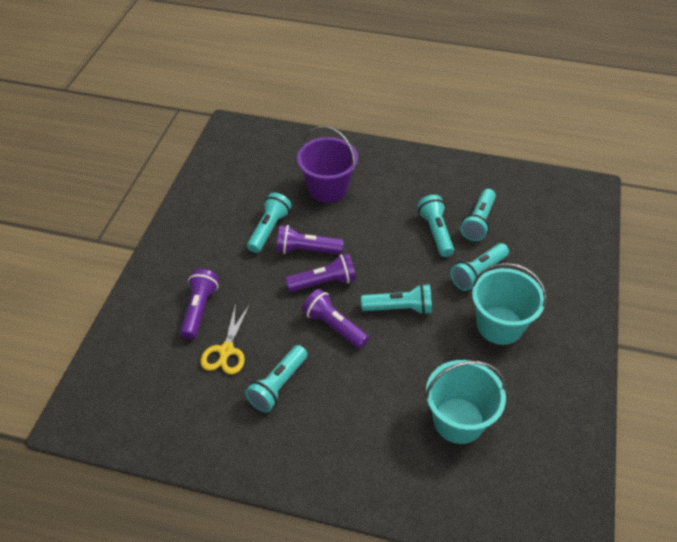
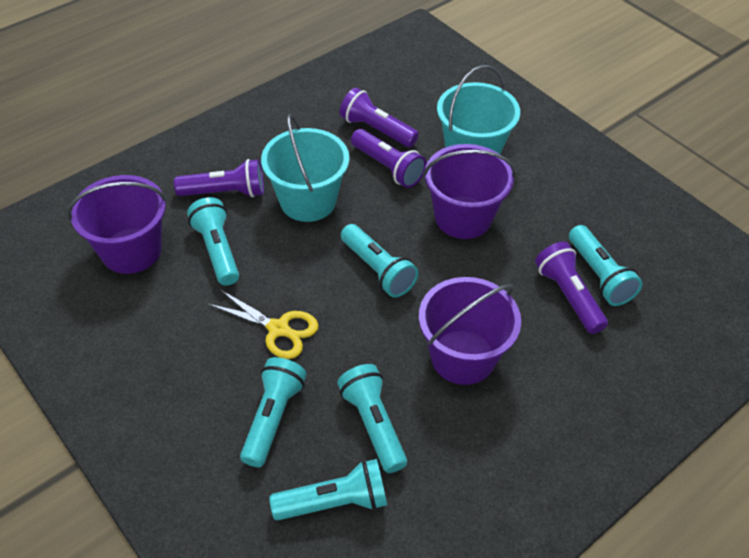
purple bucket: [297,126,358,203] = 1 -> [68,175,167,274] [419,277,521,385] [423,144,516,239] = 3

